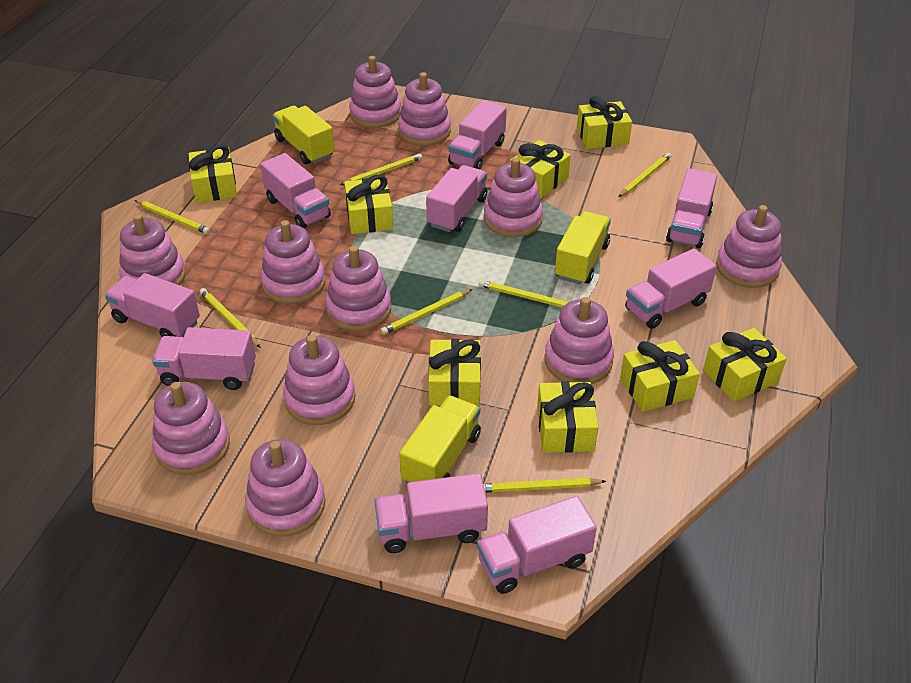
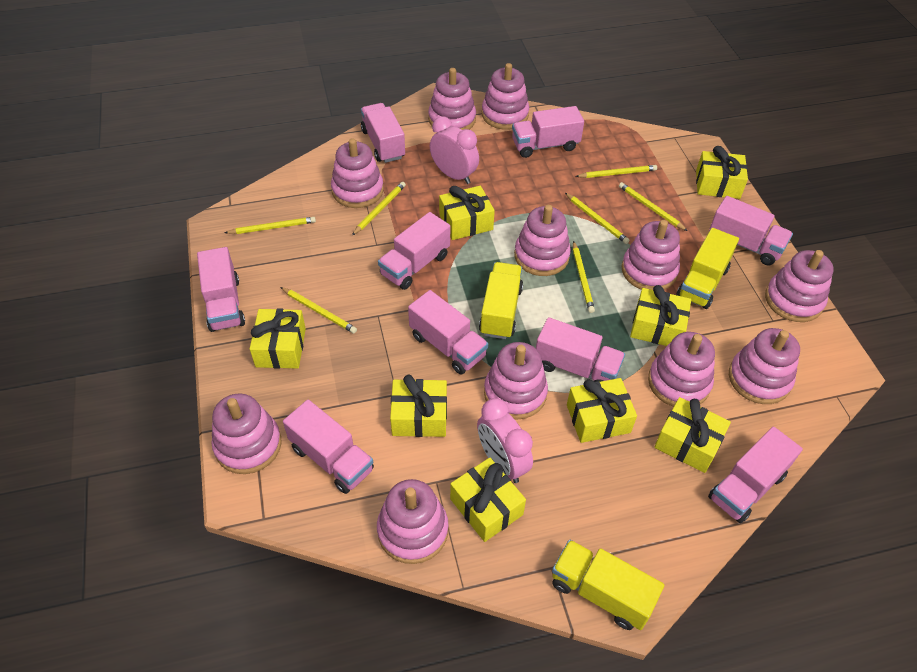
pink clock: none = 0 -> [430,116,479,184] [477,398,533,483] = 2

